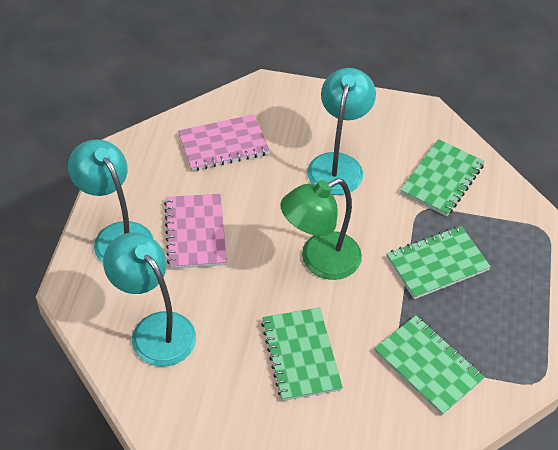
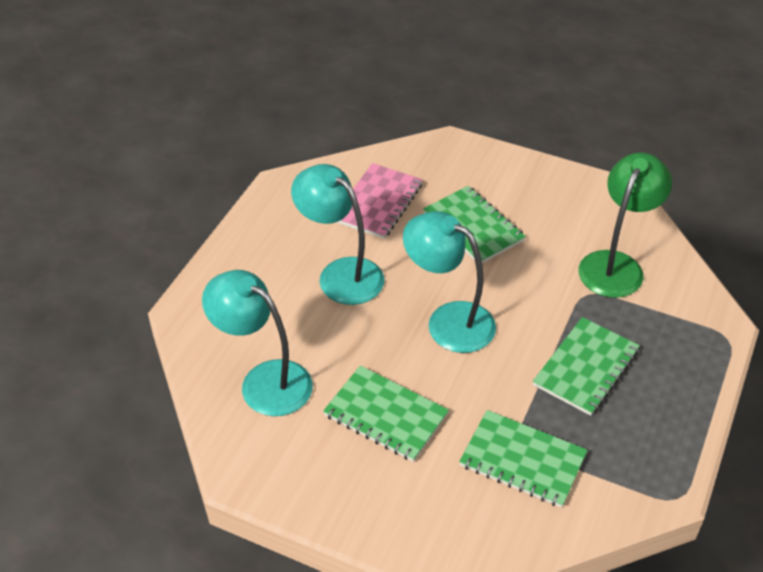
pink notebook: [164,194,227,269] [178,114,270,171] = 2 -> [337,163,423,239] = 1

